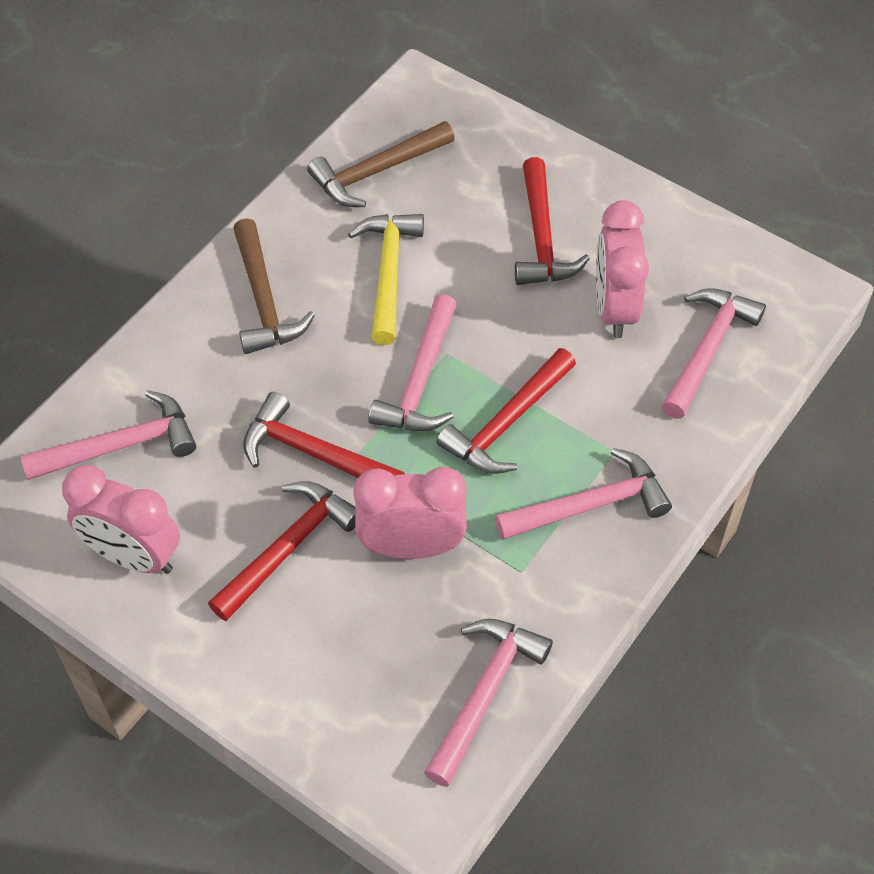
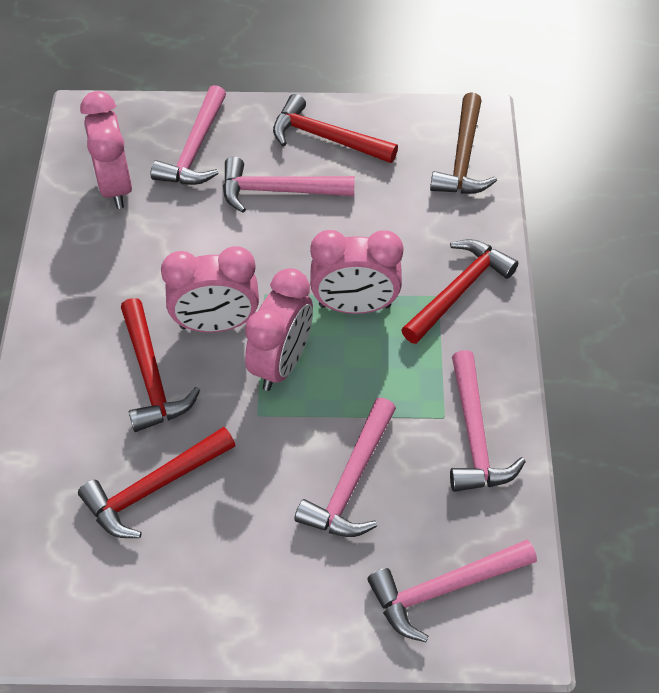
brown hammer: [233,218,315,354] [307,121,455,207] = 2 -> [430,92,497,194] = 1
pink clock: [62,465,180,574] [353,467,467,559] [596,200,649,338] = 3 -> [80,91,132,209] [161,246,259,332] [245,268,313,391] [310,230,403,314] = 4
yellow hammer: [348,214,424,345] = 1 -> none = 0

